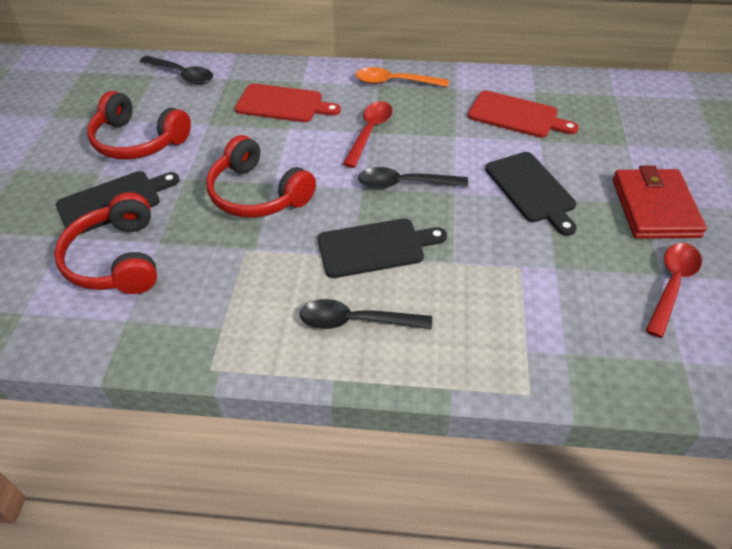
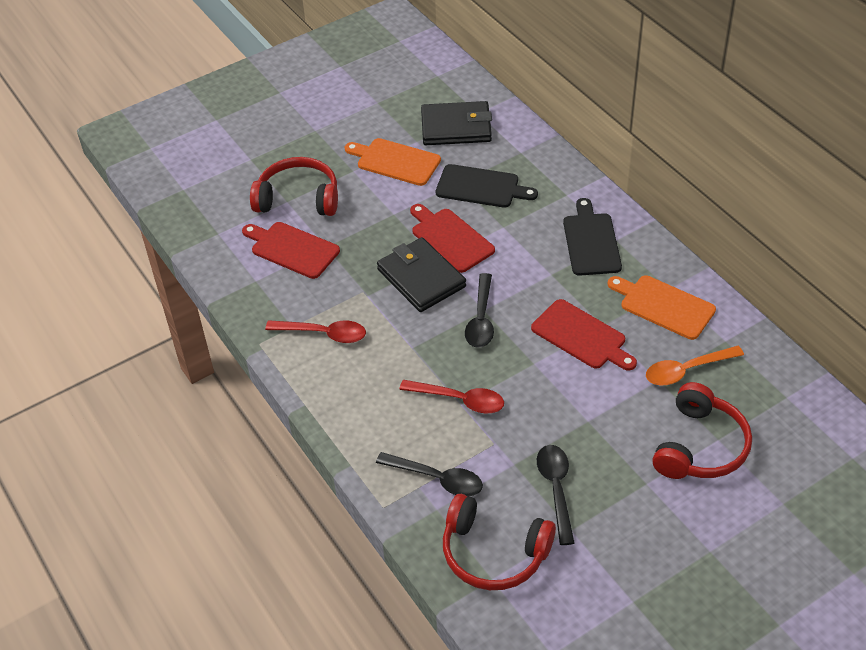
black cutting board: [56,171,180,235] [318,218,447,278] [485,152,577,236] = 3 -> [436,164,538,208] [563,198,622,276] = 2
black wallet: none = 0 -> [377,237,466,312] [421,101,492,145] = 2
orange cutting board: none = 0 -> [345,138,441,186] [608,275,716,340] = 2
red cutting board: [235,84,341,122] [468,90,579,138] = 2 -> [242,222,340,279] [410,204,495,273] [531,299,637,371] = 3
red wallet: [613,165,707,239] = 1 -> none = 0

